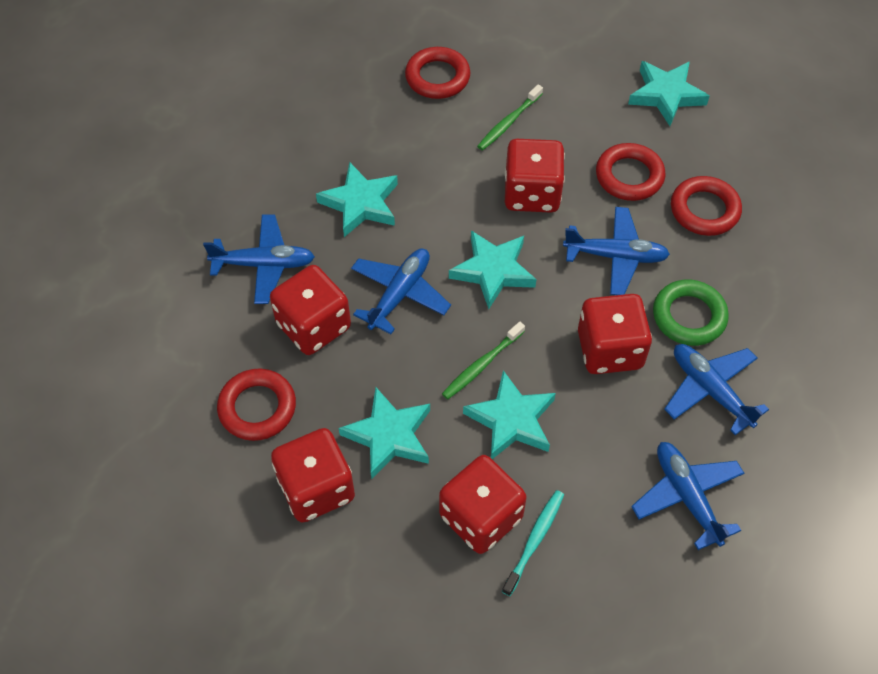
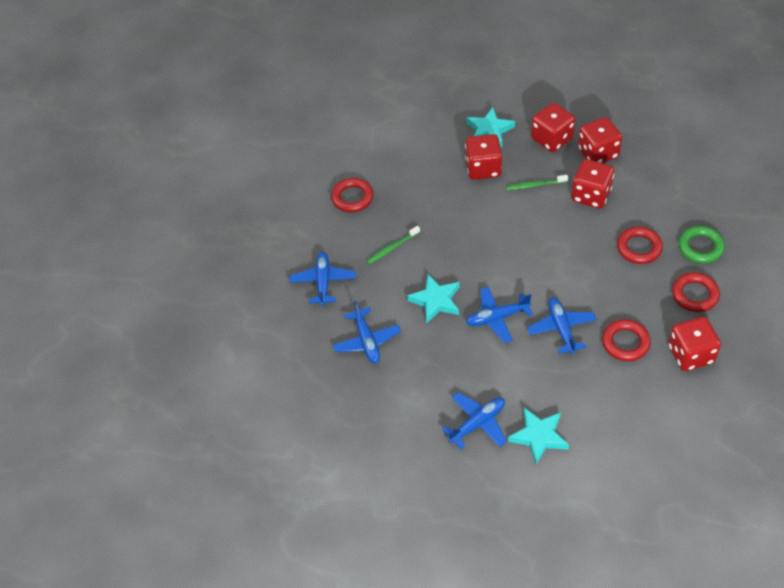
turquoise star: [316,162,398,237] [339,387,430,479] [449,230,537,309] [463,370,556,459] [628,61,710,126] = 5 -> [407,274,460,324] [467,107,515,147] [508,408,569,464] = 3
turquoise toothbrush: [502,490,564,596] = 1 -> none = 0

